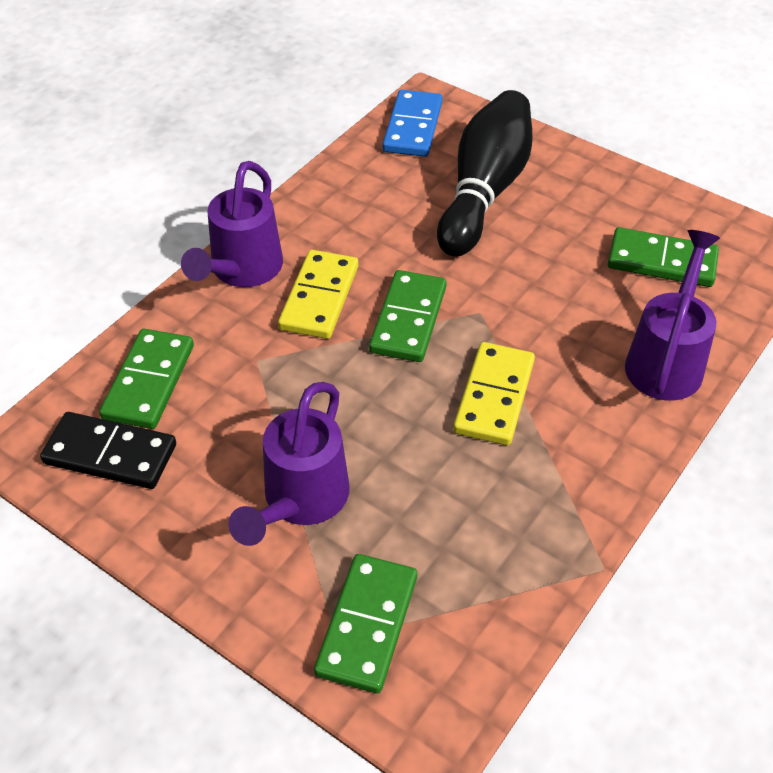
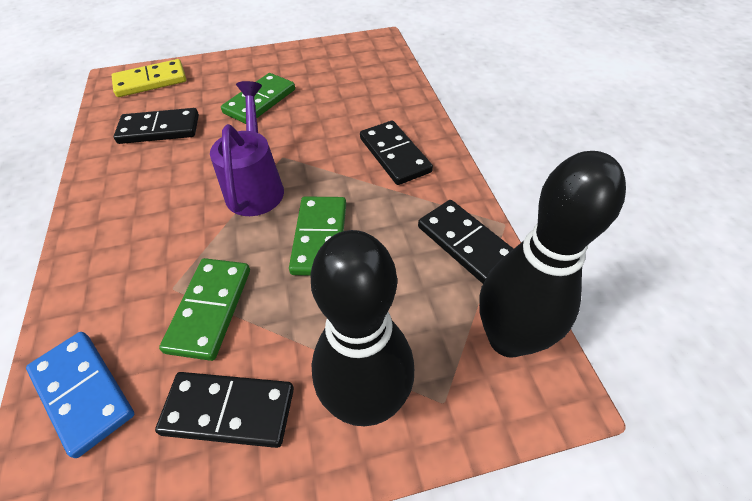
black bowling pin: [437,90,533,256] = 1 -> [310,230,414,426] [479,151,626,358] = 2
black domino: [40,412,176,489] = 1 -> [114,108,199,144] [155,372,294,448] [360,120,433,185] [418,200,514,284] = 4
green domino: [99,329,194,429] [314,554,417,694] [369,270,447,362] [608,227,719,287] = 4 -> [159,258,250,361] [221,73,295,124] [289,197,346,276] = 3
purple watering can: [181,161,283,287] [228,382,350,546] [625,230,720,401] = 3 -> [210,81,284,216] = 1
yellow domino: [278,250,358,339] [453,342,535,445] = 2 -> [112,59,186,97] = 1

